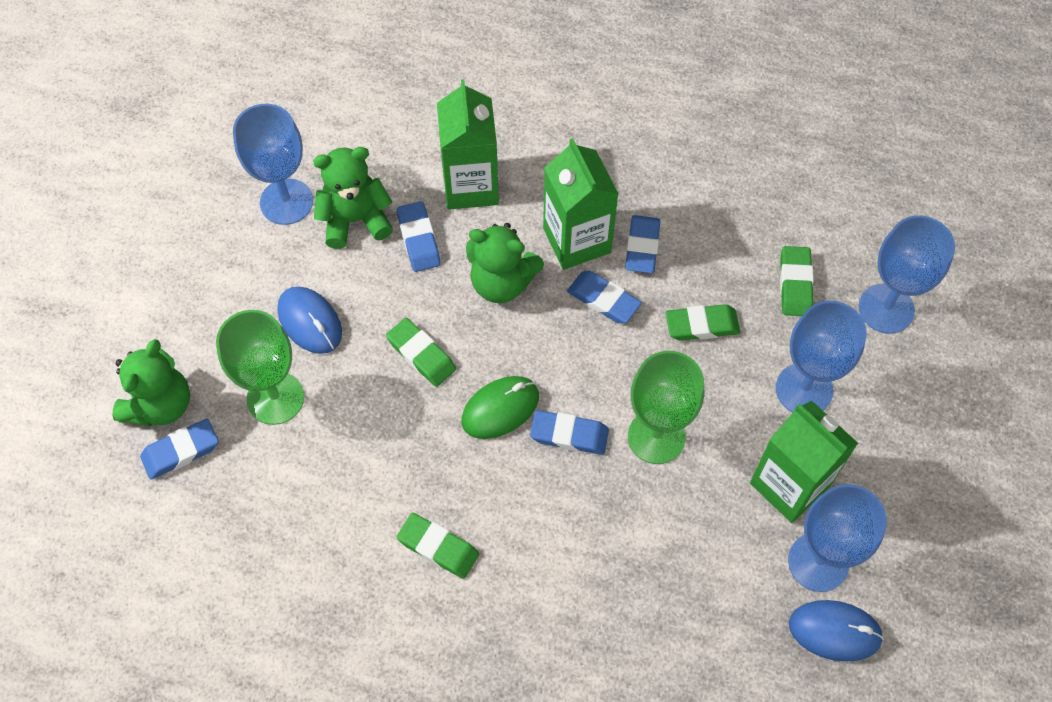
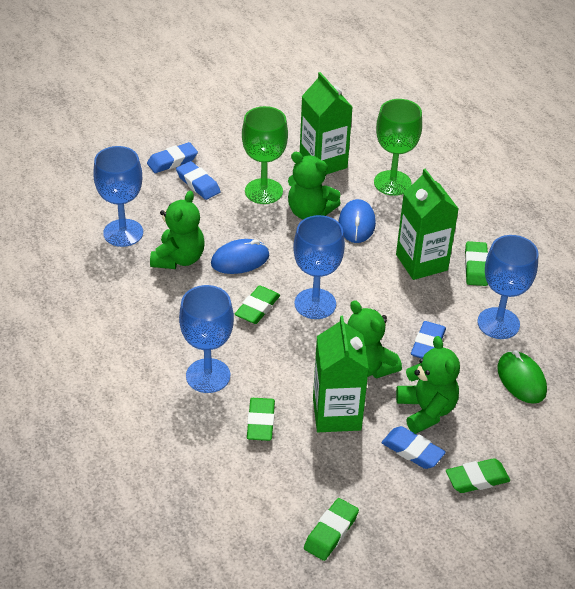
blue eraser: [140,419,218,479] [397,201,441,272] [530,410,609,455] [567,271,642,323] [625,215,660,273] = 5 -> [147,142,198,173] [176,161,221,200] [381,426,446,469] [411,321,446,358] = 4
green eraser: [386,318,456,387] [397,513,479,579] [666,304,740,340] [780,246,814,316] = 4 -> [235,286,280,324] [247,398,275,441] [304,498,359,561] [446,458,510,493] [465,241,488,286] = 5
green teddy bear: [112,339,190,426] [313,147,393,249] [466,223,544,303] = 3 -> [150,191,205,269] [288,152,341,219] [347,300,402,379] [396,336,460,434] = 4

